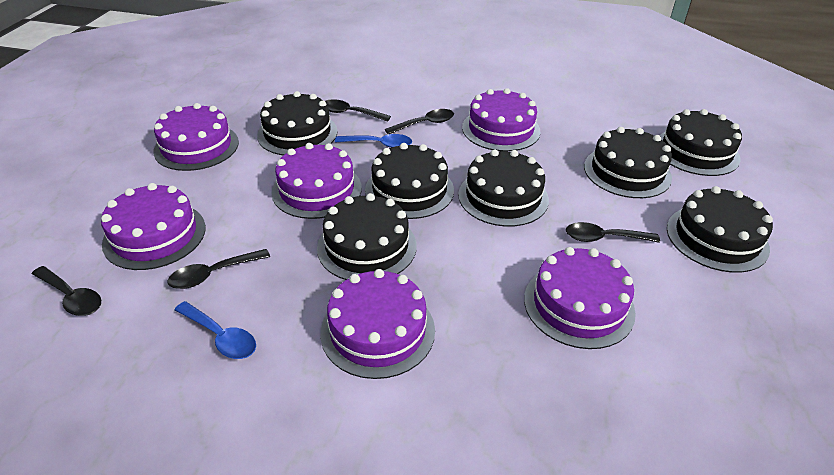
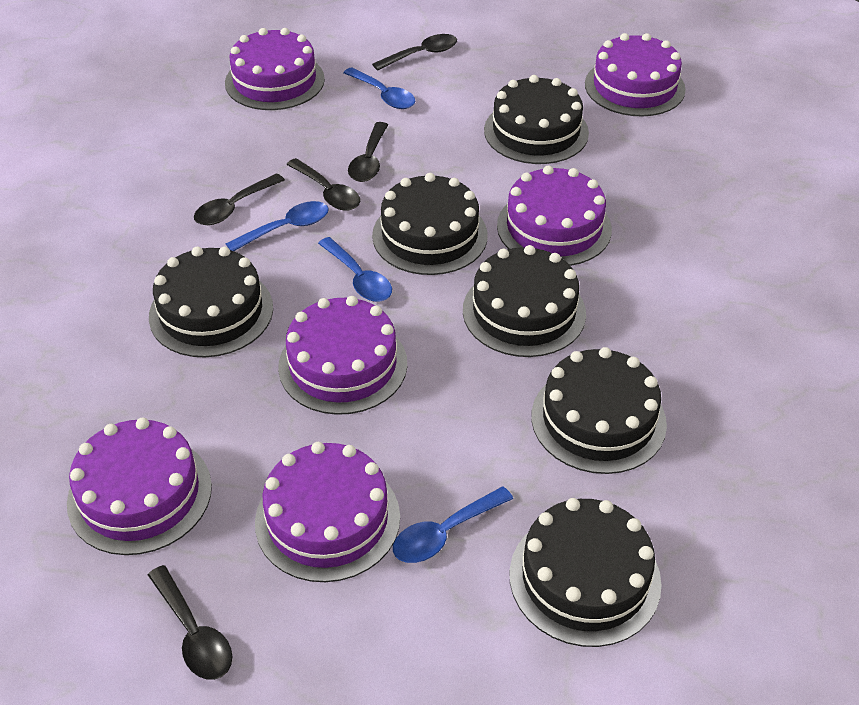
black cake: [257,91,338,155] [317,193,417,280] [365,143,454,219] [458,149,549,227] [584,127,672,198] [660,109,742,176] [667,186,773,273] = 7 -> [149,247,273,357] [372,173,488,275] [463,245,586,357] [484,75,589,164] [509,498,662,647] [531,347,667,474] = 6
blue spoon: [175,301,256,359] [335,134,412,148] = 2 -> [226,201,329,251] [318,237,392,302] [343,67,415,109] [393,487,513,563] = 4

